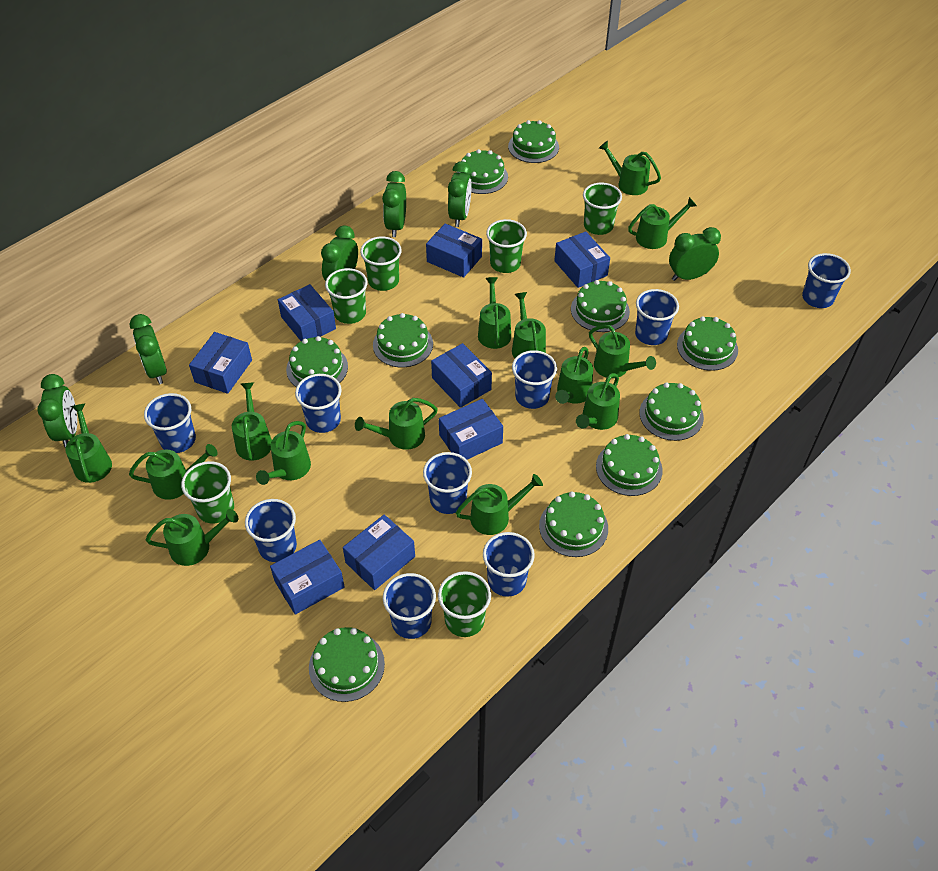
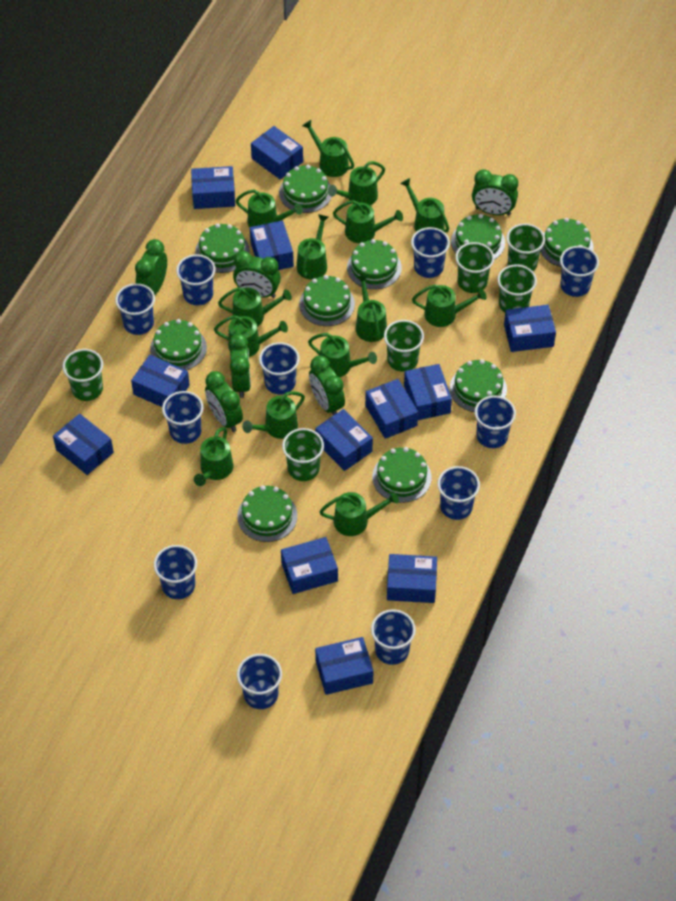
blue box: [189,332,252,394] [270,540,345,615] [278,284,336,341] [343,514,415,590] [426,224,482,278] [431,343,492,408] [439,399,503,460] [554,231,610,288] = 8 -> [53,414,114,475] [131,355,190,407] [191,166,235,209] [250,221,294,270] [251,126,303,180] [281,537,338,594] [315,409,373,471] [315,637,374,695] [365,379,418,439] [387,554,437,603] [404,364,452,420] [504,305,556,352] = 12
blue cup: [144,393,196,453] [245,499,297,562] [295,374,342,433] [383,573,436,639] [423,452,472,514] [483,532,535,597] [512,350,557,409] [635,289,679,345] [802,253,851,308] = 9 -> [115,283,155,335] [154,545,197,599] [162,391,204,444] [176,254,216,305] [237,654,282,709] [259,342,300,394] [371,609,416,665] [411,227,450,278] [437,466,480,520] [475,396,516,448] [560,246,599,297] = 11

